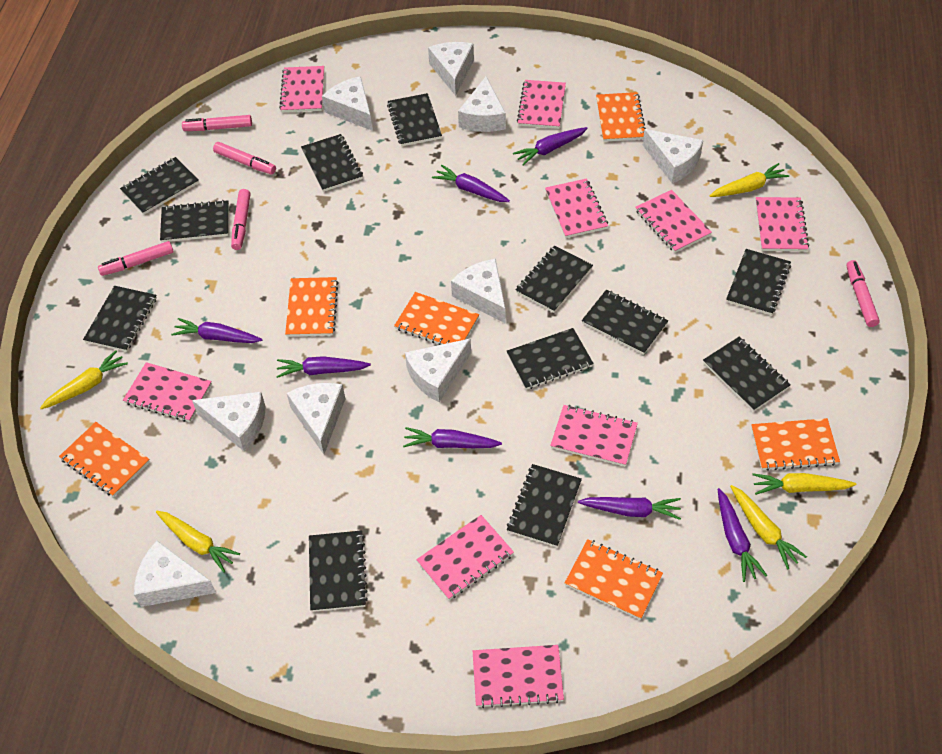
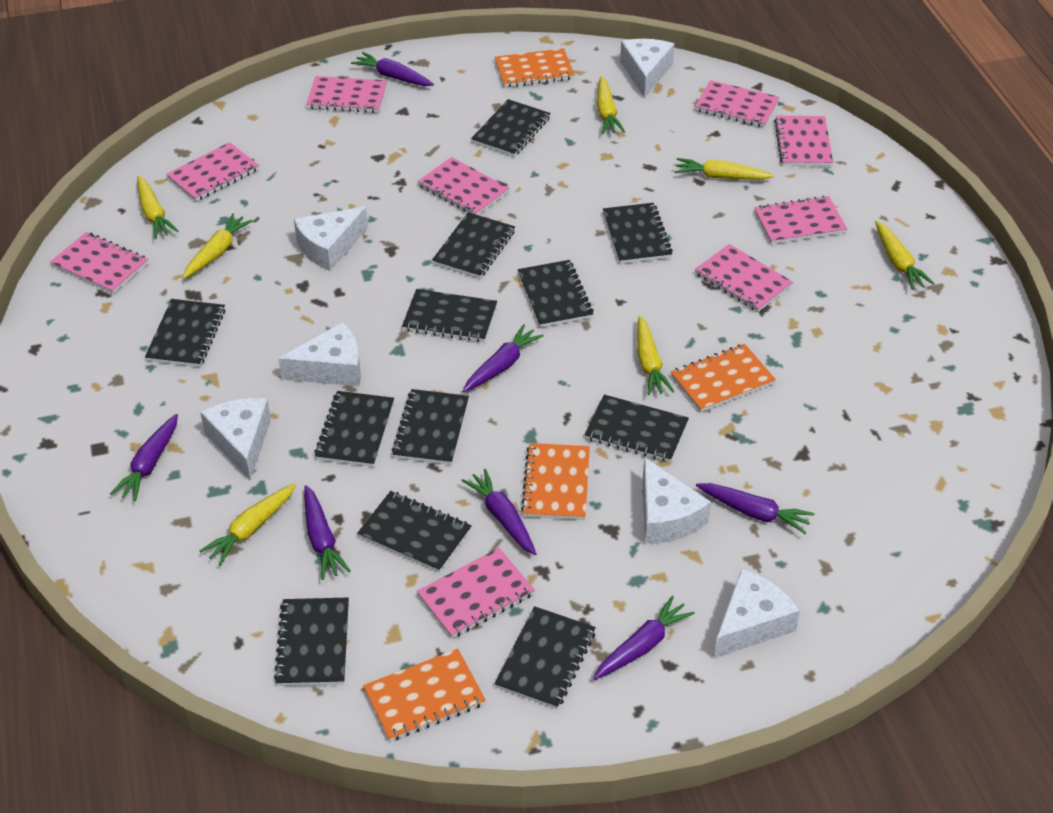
orange notebook: [59,422,150,497] [285,277,339,337] [394,292,479,345] [565,539,663,620] [596,92,646,142] [751,418,840,471] = 6 -> [363,649,486,741] [495,48,574,87] [521,443,590,520] [671,344,776,412] = 4
pink marker: [98,241,174,276] [182,115,252,131] [213,142,276,174] [231,189,250,250] [846,260,880,327] = 5 -> none = 0
white cheese: [134,540,216,607] [192,392,265,451] [287,383,345,454] [322,76,372,130] [405,338,471,402] [428,42,474,96] [451,259,506,324] [458,76,506,132] [643,129,703,183] = 9 -> [200,398,271,480] [278,322,361,386] [294,207,368,271] [620,39,674,98] [643,457,711,544] [714,568,800,658] = 6
yellow carrot: [40,350,128,409] [156,511,240,572] [710,163,789,197] [730,485,807,569] [752,473,857,495] = 5 -> [137,176,178,239] [183,213,253,279] [200,483,296,566] [597,76,625,134] [637,316,674,395] [675,158,774,180] [875,221,935,290] = 7

